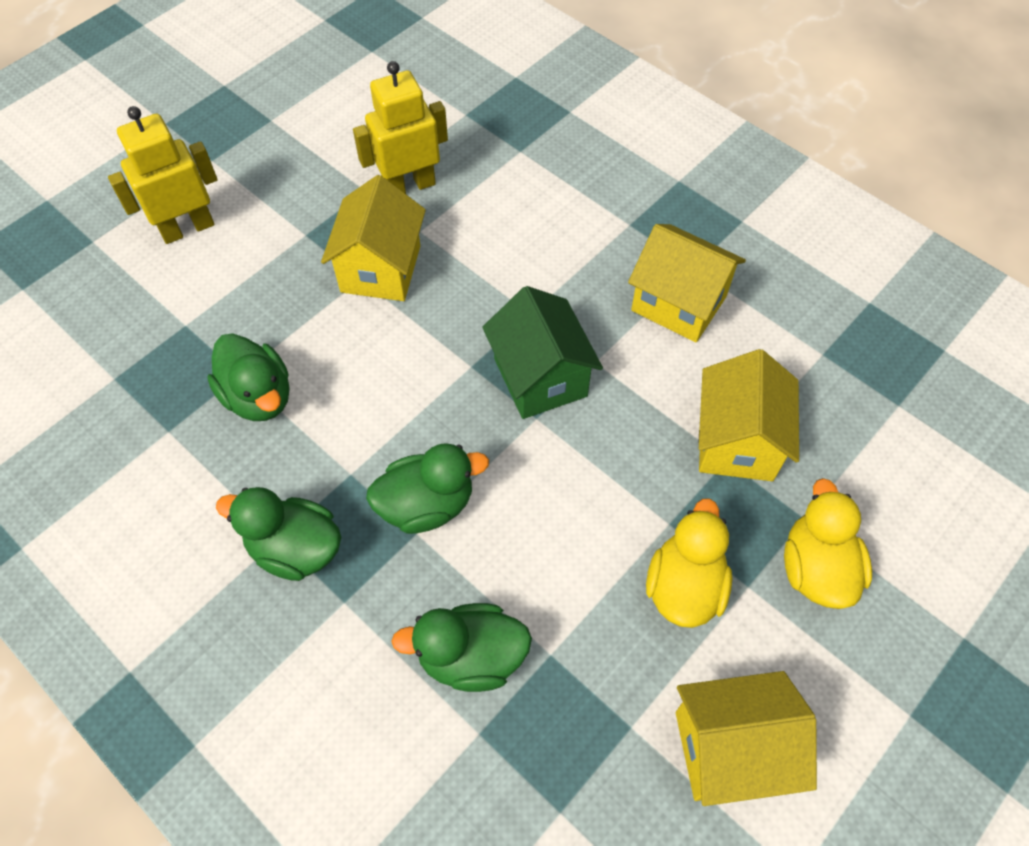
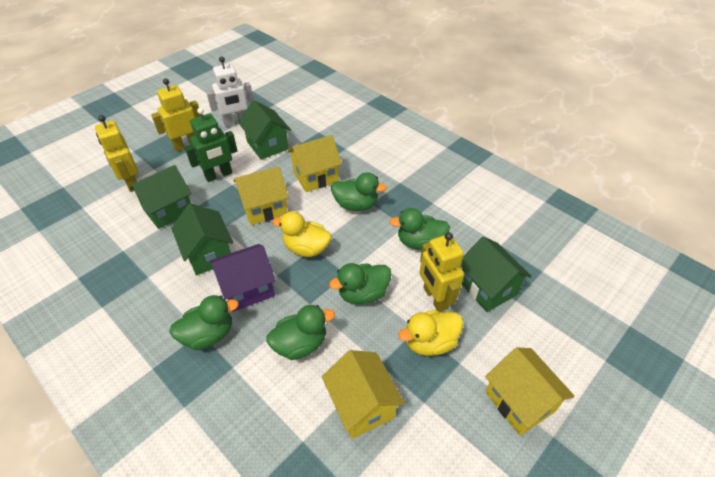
green duck: [207,333,289,421] [216,487,341,581] [366,443,489,534] [391,603,532,692] = 4 -> [169,295,239,350] [266,305,335,360] [329,263,392,304] [331,172,387,211] [390,208,450,250] = 5
green house: [482,286,603,419] = 1 -> [130,165,192,229] [171,203,233,275] [238,100,291,160] [460,236,532,312] = 4
green robot: none = 0 -> [185,108,237,182] = 1
purple house: none = 0 -> [210,244,276,312] = 1
white robot: none = 0 -> [206,56,253,127] = 1
yellow robot: [108,106,217,244] [353,61,448,194] = 2 -> [95,115,138,192] [151,78,201,151] [419,232,464,312] = 3

